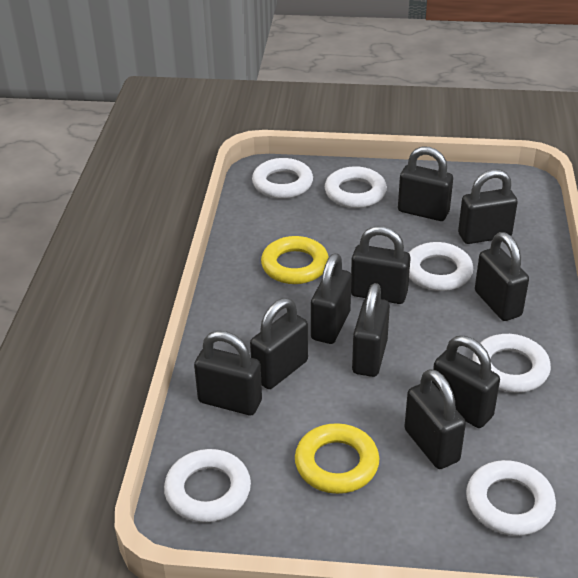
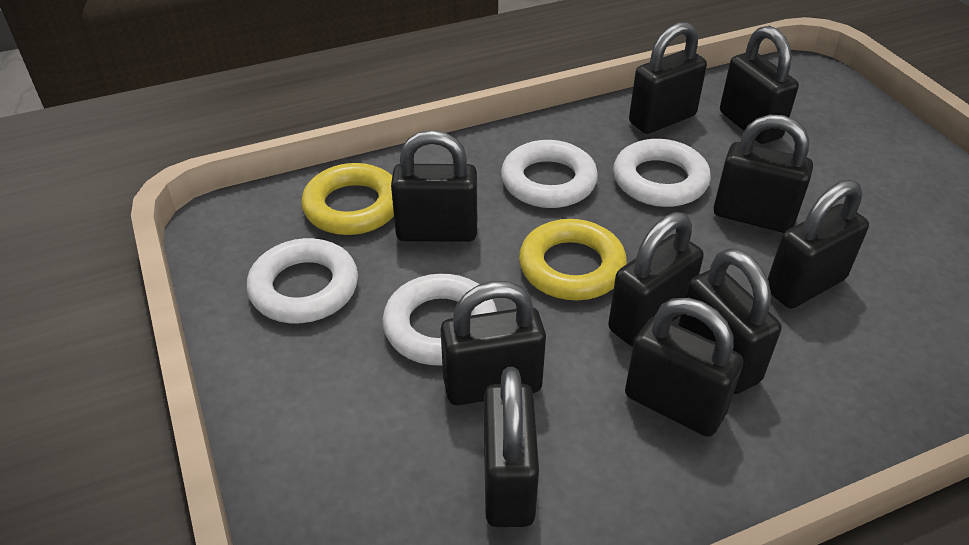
white ring: [164,449,251,523] [252,158,313,199] [325,166,387,208] [409,242,473,291] [466,460,556,536] [473,334,551,393] = 6 -> [247,238,358,323] [383,274,497,366] [501,140,598,208] [613,139,711,207] = 4

